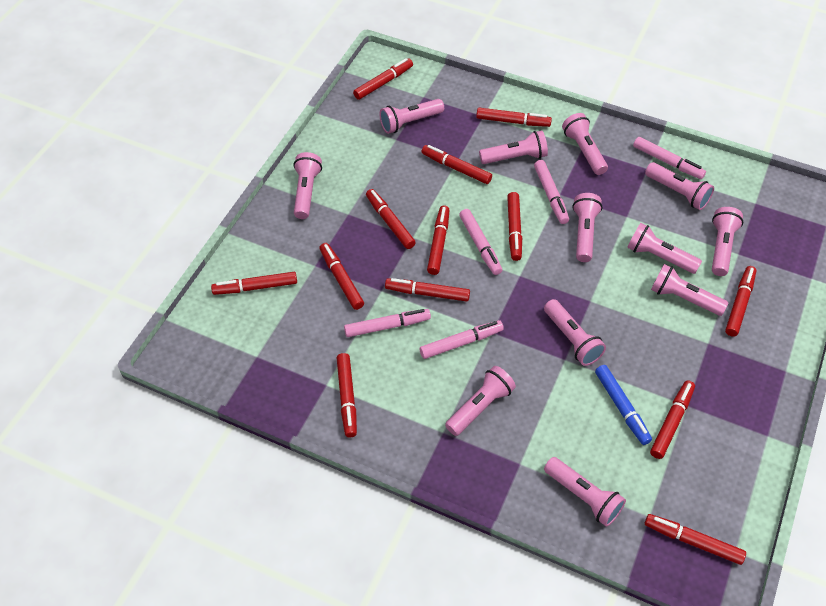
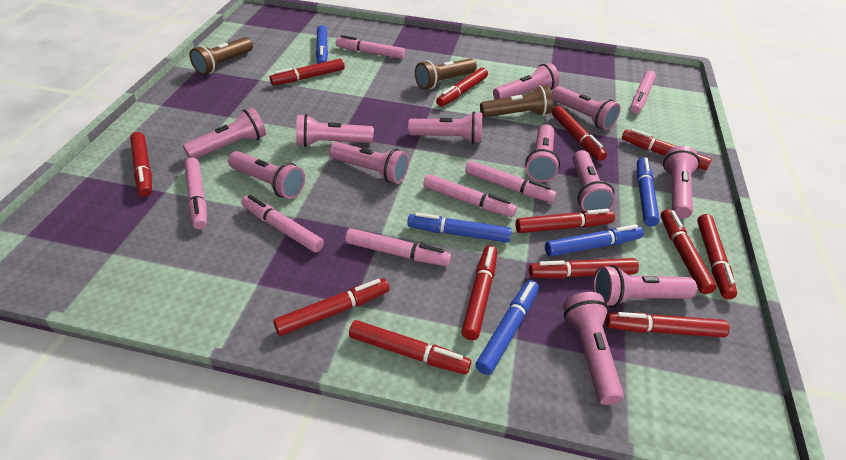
blue marker: [595,365,652,445] = 1 -> [316,25,328,64] [407,212,511,243] [476,280,539,375] [545,224,644,257] [637,158,660,226] = 5
brown flashlight: none = 0 -> [189,37,253,75] [415,58,477,89] [480,86,553,118] = 3
pink marker: [344,309,431,337] [420,320,504,359] [459,209,502,275] [534,160,569,224] [633,137,706,179] = 5 -> [184,158,207,230] [241,195,324,252] [336,35,405,59] [345,228,451,266] [423,174,517,217] [465,160,557,203] [630,70,656,114] = 7

